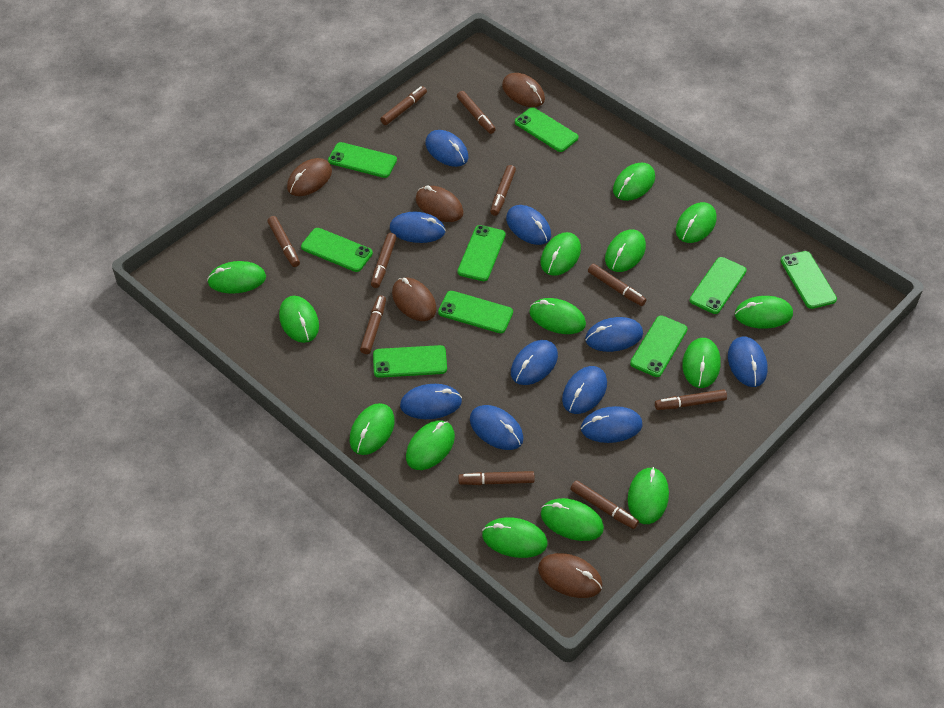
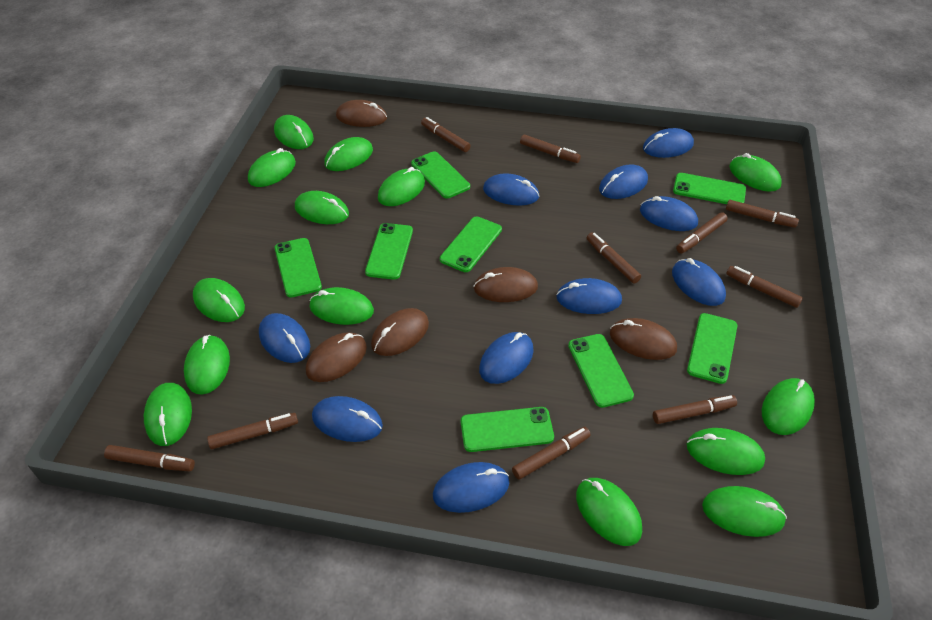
green phone: [301,228,373,272] [328,142,397,178] [373,345,447,378] [438,291,513,333] [458,225,506,281] [515,107,578,152] [630,315,687,377] [690,257,747,314] [781,251,837,309] = 9 -> [274,238,322,298] [365,223,413,280] [411,151,470,199] [440,216,502,272] [461,407,554,452] [568,334,634,408] [673,173,746,204] [687,313,737,384] = 8

